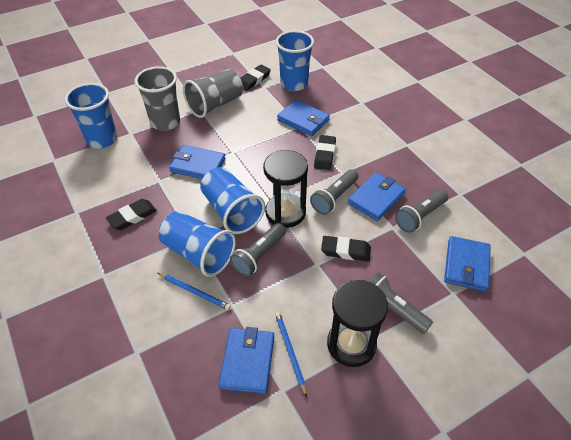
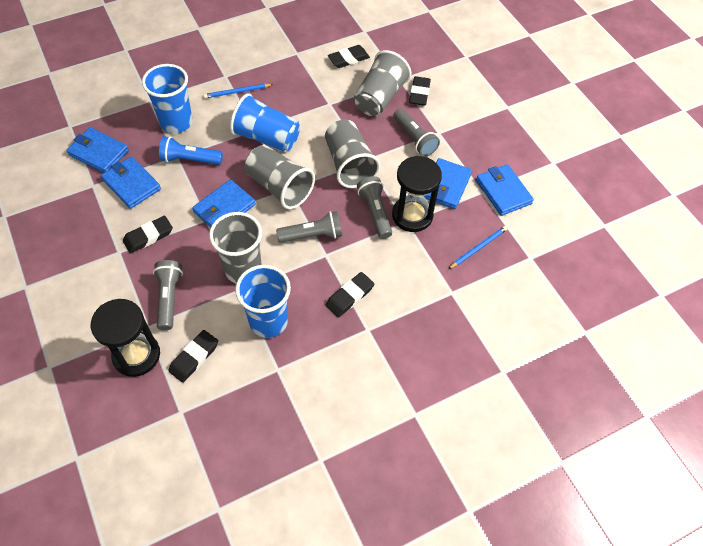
black eraser: [106,199,157,230] [241,65,271,91] [314,135,336,170] [321,236,371,261] = 4 -> [123,216,173,254] [168,330,218,383] [326,272,374,317] [328,45,370,68] [409,76,431,106] = 5
blue cup: [64,83,117,149] [159,211,236,277] [200,167,265,234] [276,30,314,91] = 4 -> [142,64,193,133] [230,93,300,152] [235,265,291,338] = 3
blue flashlight: none = 0 -> [159,136,223,165] = 1
grey cup: [135,66,180,131] [183,69,243,118] = 2 -> [209,212,262,283] [245,145,315,209] [325,120,380,188] [354,50,412,116] = 4

